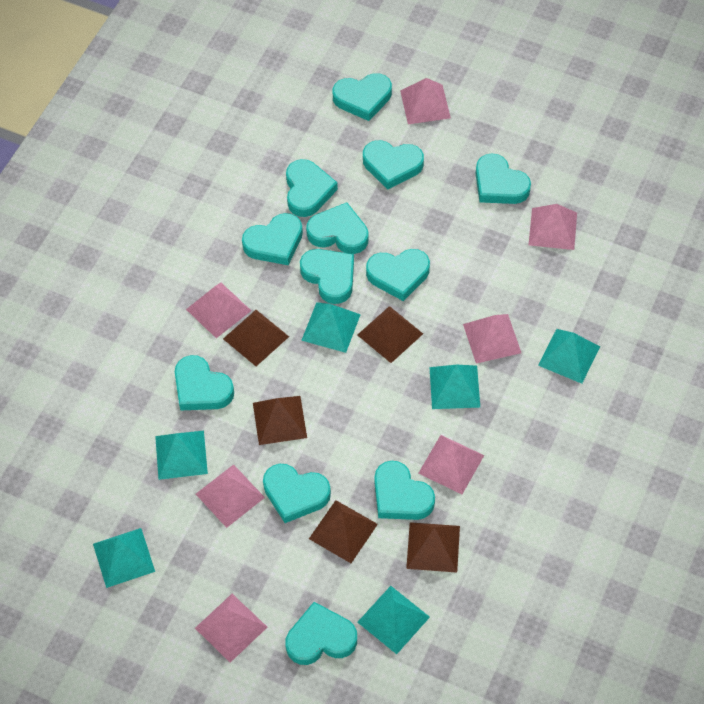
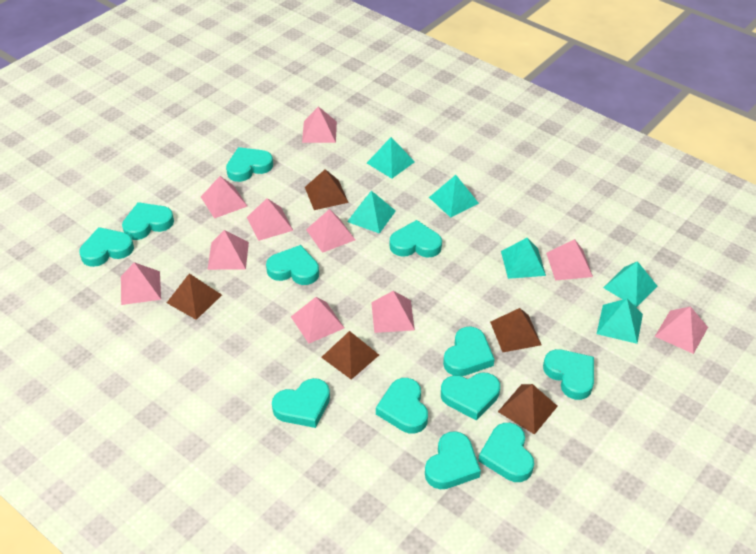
pink pyramid: [186,283,251,338] [195,594,267,663] [196,464,265,528] [400,78,451,124] [418,435,484,494] [463,314,521,364] [529,204,577,250] = 7 -> [121,262,161,305] [201,176,248,218] [207,230,249,270] [247,198,293,241] [291,297,344,343] [302,106,337,143] [306,209,355,253] [371,291,415,333] [546,239,593,281] [655,306,708,354] = 10

